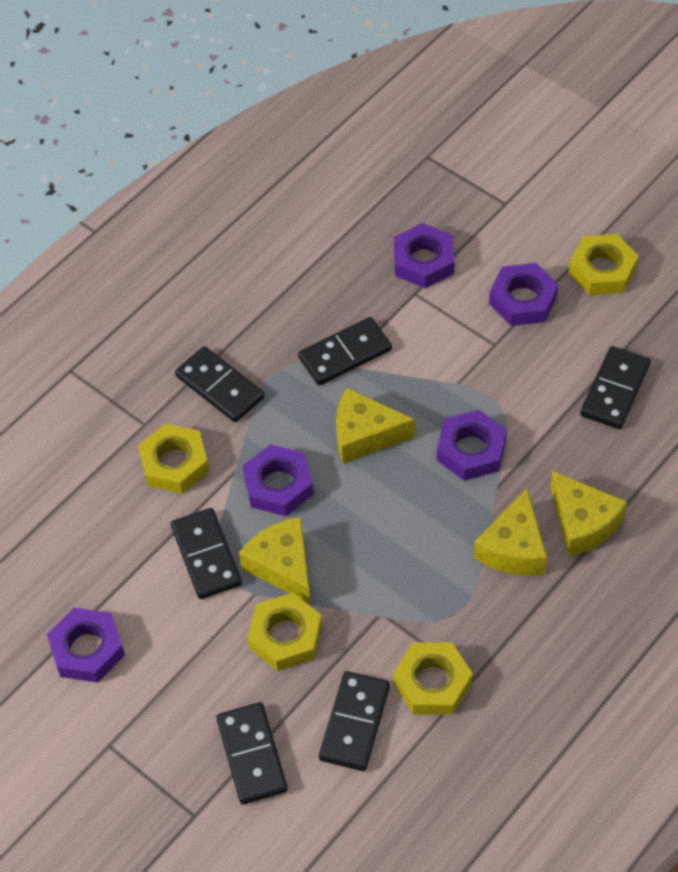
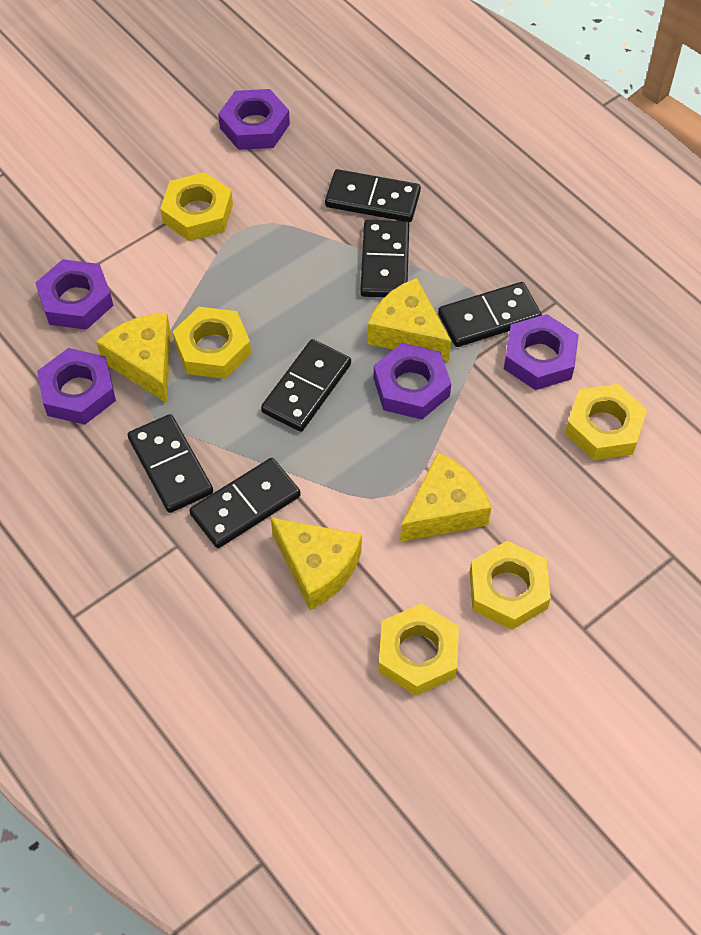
yellow nut: [138,423,209,494] [247,593,322,671] [393,642,473,714] [569,234,639,295] = 4 -> [160,172,233,241] [173,307,251,379] [378,603,459,696] [470,541,551,630] [565,384,647,460] = 5

